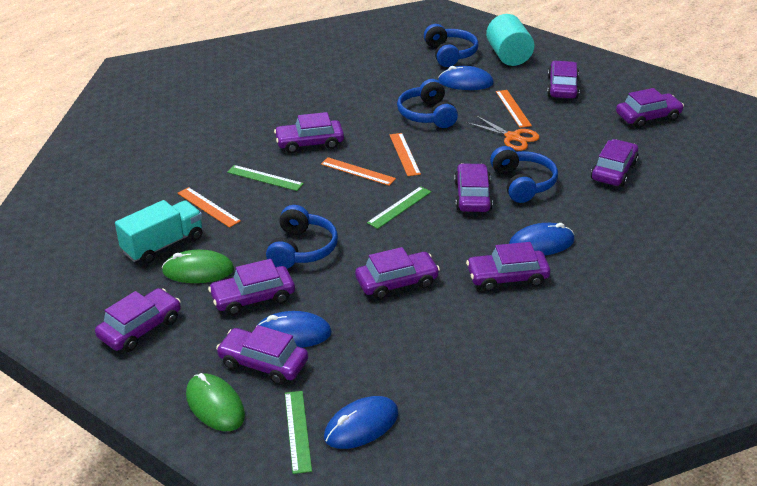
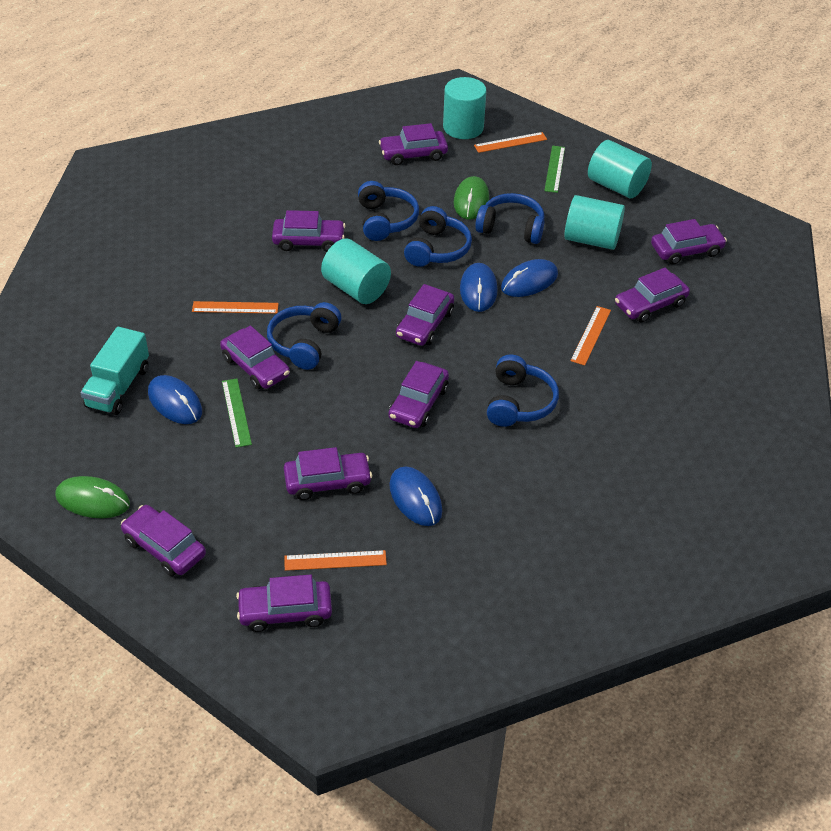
blue headphones: [266,205,338,269] [397,79,458,128] [424,24,479,67] [490,146,558,203] = 4 -> [267,302,341,370] [358,181,419,241] [404,206,472,267] [475,193,545,244] [487,354,559,427] = 5
green ruler: [227,165,304,191] [285,391,312,474] [367,186,431,229] = 3 -> [222,379,252,448] [544,146,565,193] = 2
orange scissors: [466,115,540,151] = 1 -> none = 0
turquoise cylinder: [486,14,534,66] = 1 -> [321,238,391,304] [443,77,487,139] [564,195,625,250] [588,140,652,198] = 4

